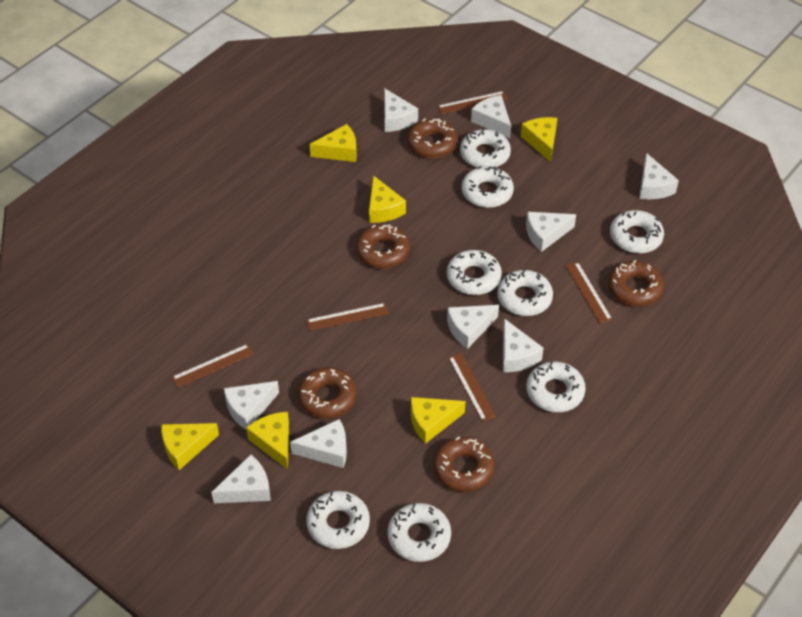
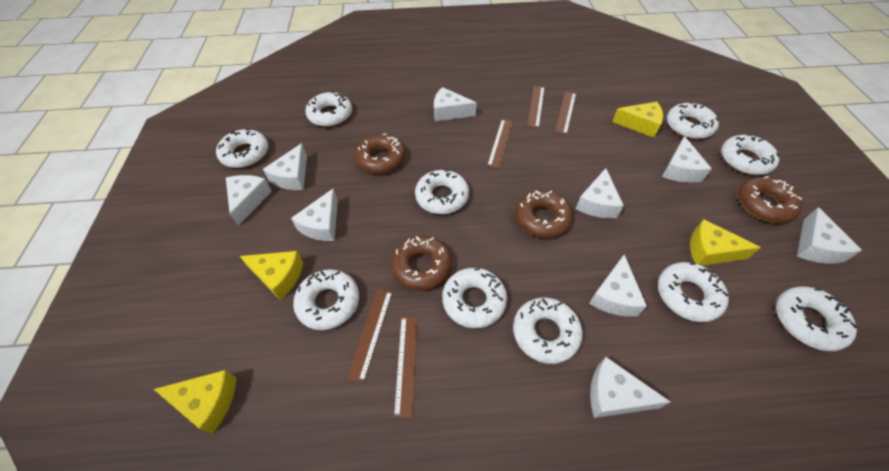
brown donut: [298,367,357,418] [356,224,410,269] [407,119,458,158] [433,437,495,492] [608,260,664,306] = 5 -> [355,133,406,174] [391,236,452,291] [515,190,573,238] [738,176,803,223] = 4
white donut: [306,491,370,549] [388,503,451,562] [447,250,502,295] [460,128,511,168] [462,166,514,208] [497,269,553,316] [526,361,586,412] [610,210,664,253] = 8 -> [216,129,268,168] [293,269,359,330] [305,91,352,127] [415,170,469,214] [442,268,507,328] [513,298,583,364] [658,262,729,322] [667,102,719,139] [721,134,780,175] [776,286,858,351] = 10
yellow cheese: [161,423,219,470] [246,412,289,470] [310,124,357,162] [369,175,406,223] [411,397,465,444] [521,117,557,162] = 6 -> [154,370,236,434] [240,251,303,300] [612,102,663,137] [690,219,761,266] = 4

